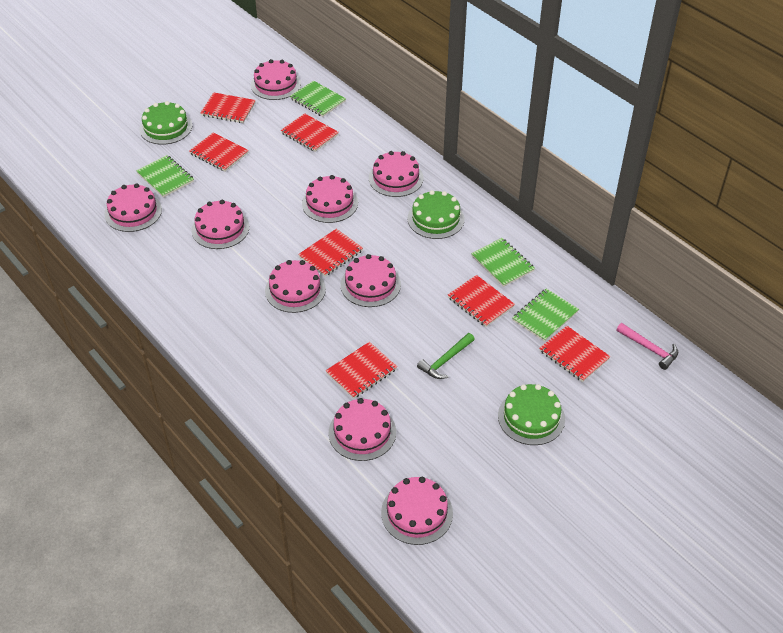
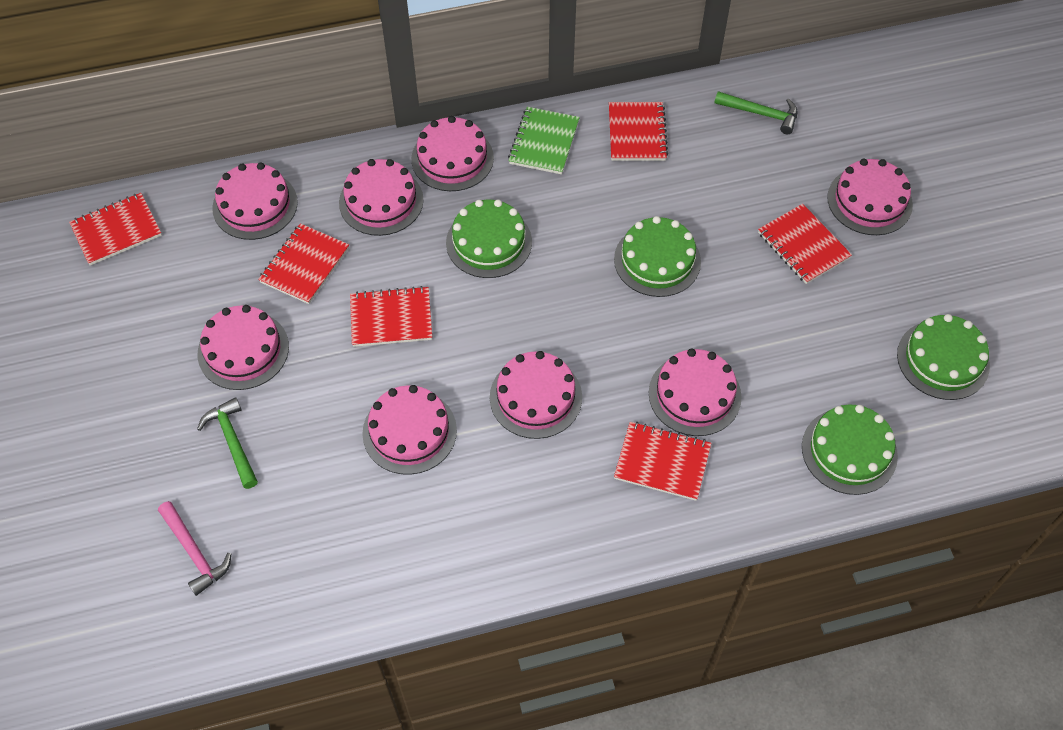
green cake: [139,101,192,145] [408,190,464,239] [498,384,565,445] = 3 -> [446,199,532,278] [614,216,701,297] [802,404,898,495] [897,314,990,400] = 4
green hammer: [417,333,475,379] = 1 -> [197,397,258,489] [714,91,798,134] = 2
green notebook: [136,155,194,198] [290,80,346,117] [471,238,535,287] [512,288,579,342] = 4 -> [508,107,580,174] = 1
pink cake: [104,183,162,232] [192,200,249,249] [251,59,301,100] [265,260,326,313] [302,175,358,223] [329,398,396,461] [341,254,401,307] [369,151,423,197] [381,477,453,545] = 9 -> [198,305,289,390] [212,163,298,240] [339,159,424,236] [362,385,457,475] [411,116,494,191] [490,351,582,439] [649,349,742,436] [827,159,913,235] = 8
red notebook: [189,132,249,171] [200,92,256,123] [281,113,339,152] [298,229,363,277] [326,342,397,399] [448,275,515,327] [539,326,611,382] = 7 -> [69,193,162,266] [258,223,349,304] [350,286,432,347] [609,102,668,161] [614,422,711,501] [758,204,852,284] = 6

